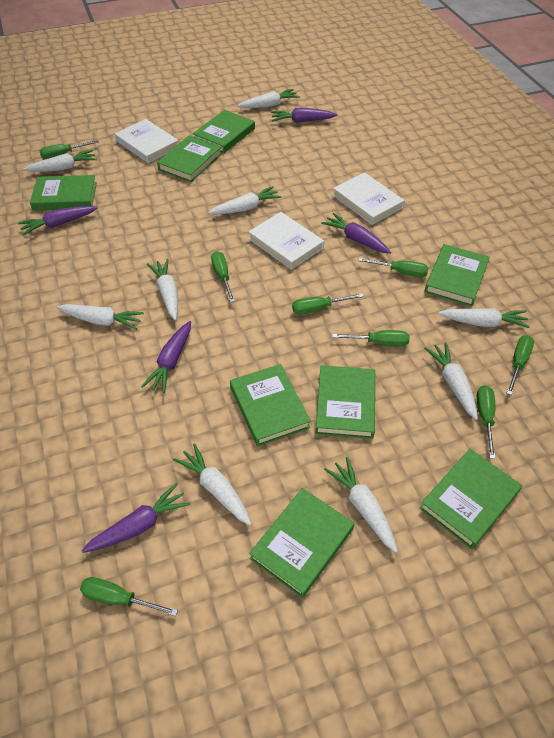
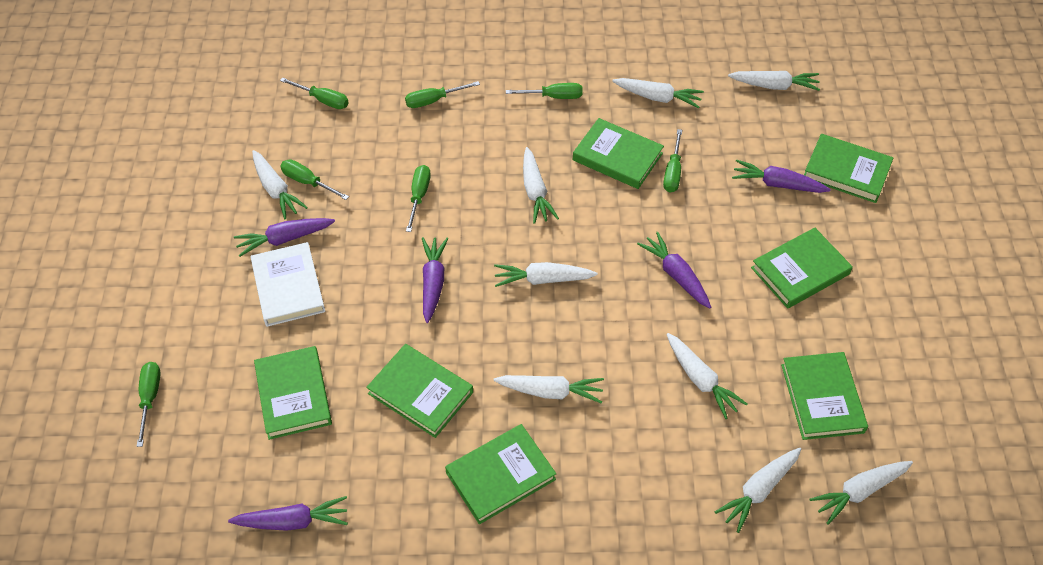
green book: [30,175,97,211] [157,135,222,182] [193,110,255,153] [230,364,311,446] [249,488,354,598] [315,365,375,439] [419,449,522,549] [424,244,490,306] = 8 -> [254,346,332,440] [366,344,473,438] [445,424,556,524] [573,118,664,189] [751,227,853,309] [781,352,868,440] [804,134,893,203] = 7
green screwdriver: [40,140,99,159] [80,577,178,616] [211,251,235,302] [292,293,364,314] [332,330,410,346] [358,258,428,277] [477,385,496,459] [506,335,534,395] = 8 -> [136,362,161,447] [280,77,349,109] [280,159,349,200] [405,81,480,108] [406,165,431,232] [506,83,583,99] [663,129,682,192] = 7
white book: [115,119,178,163] [248,212,324,270] [333,172,405,225] = 3 -> [251,242,325,327] = 1

